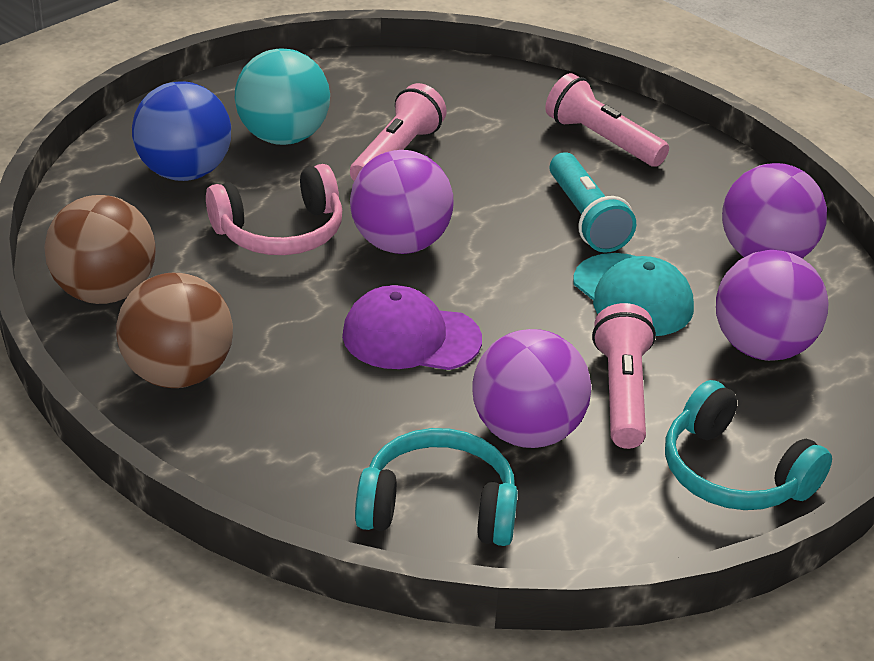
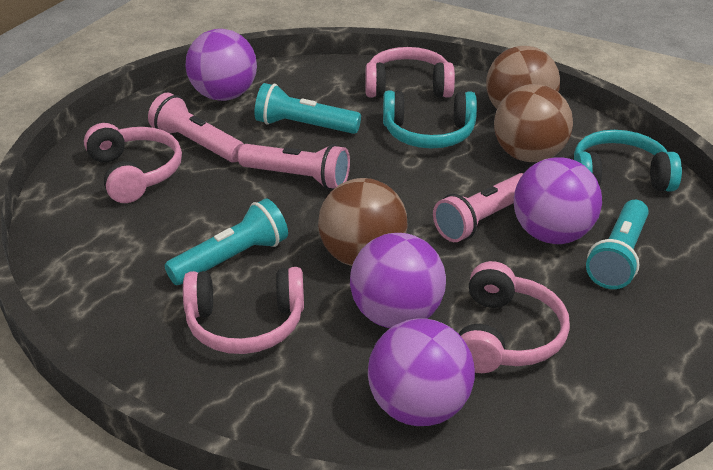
blue ball: [132,81,231,181] = 1 -> none = 0
brown ball: [44,195,156,304] [116,273,233,388] = 2 -> [318,178,408,266] [486,46,560,109] [494,84,573,162] = 3
pink headphones: [206,164,342,255] = 1 -> [84,123,182,203] [183,267,304,354] [366,47,455,98] [458,261,570,373] = 4
purple cap: [342,285,482,370] = 1 -> none = 0
turquoise ball: [235,49,330,145] = 1 -> none = 0
turquoise cap: [573,253,694,336] = 1 -> none = 0
turquoise flashlight: [549,153,636,252] = 1 -> [165,199,288,285] [255,83,361,134] [586,200,649,289] = 3

